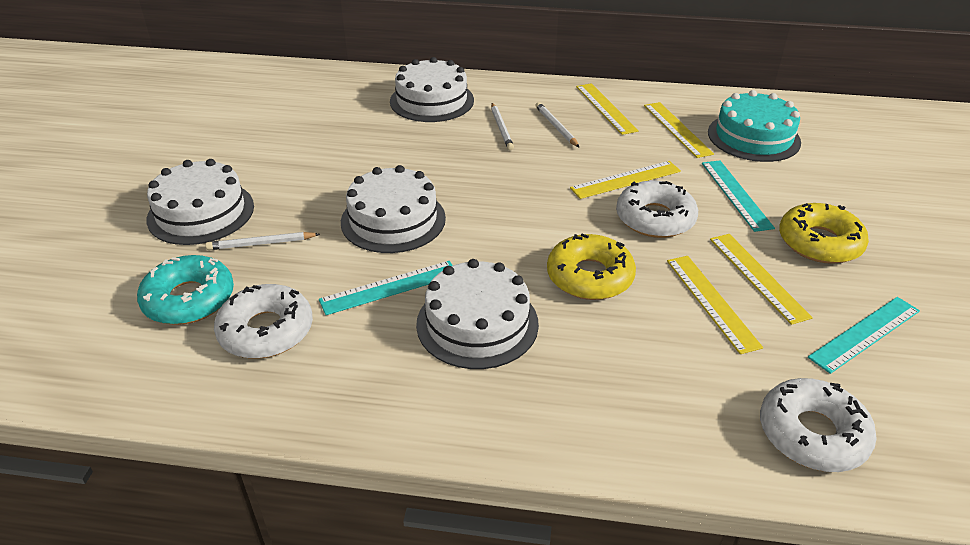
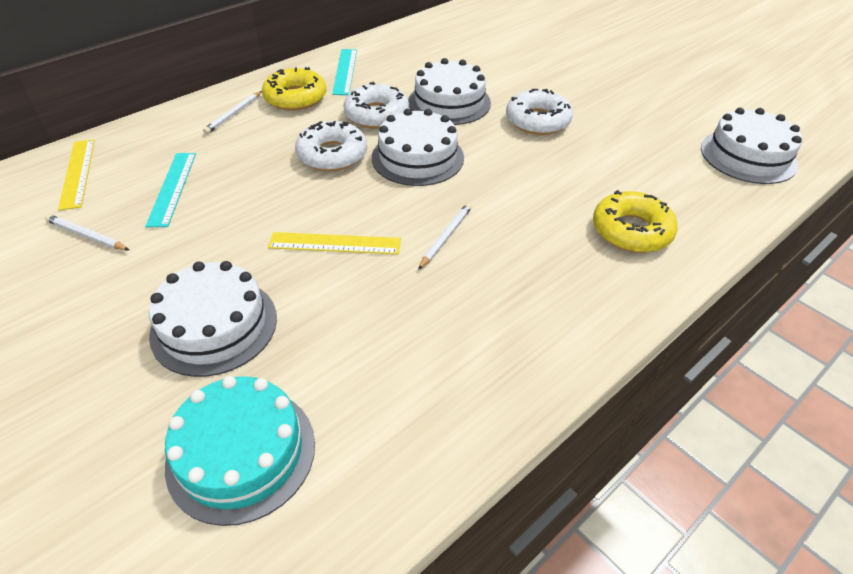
turquoise donut: [137,255,234,325] = 1 -> none = 0
turquoise ruler: [319,261,453,315] [702,160,775,232] [808,297,920,374] = 3 -> [145,153,196,227] [332,49,357,95] = 2
yellow ruler: [570,161,681,199] [576,83,639,135] [644,102,714,158] [667,256,763,354] [710,234,813,325] = 5 -> [58,139,95,211] [268,232,401,254] = 2

